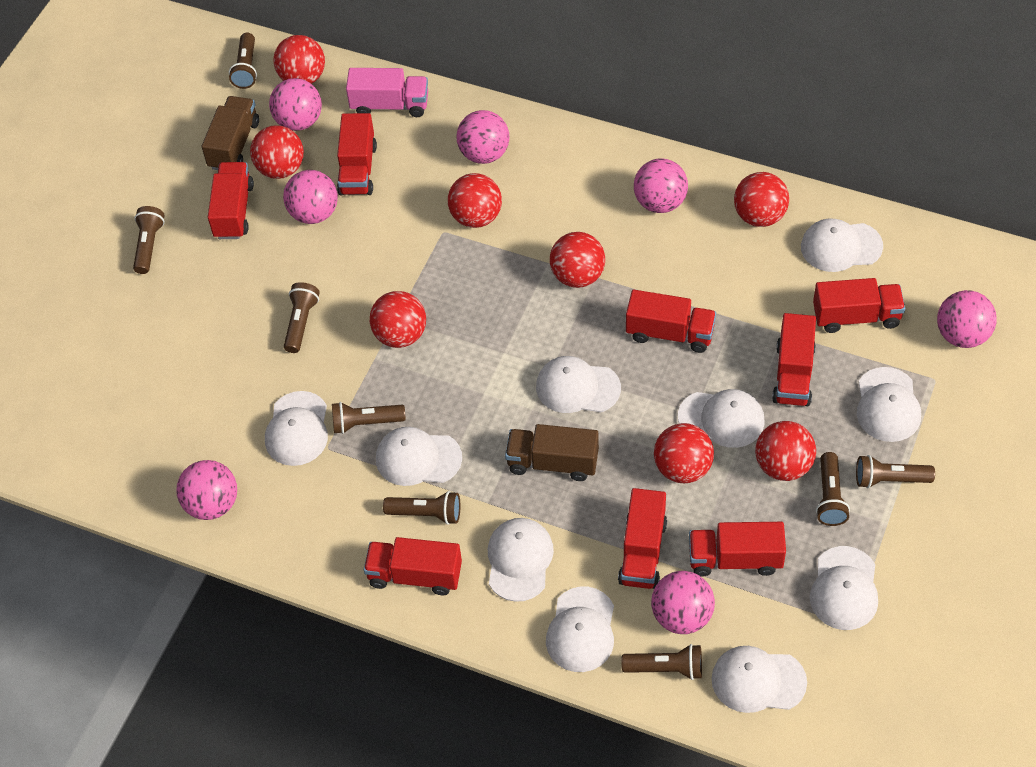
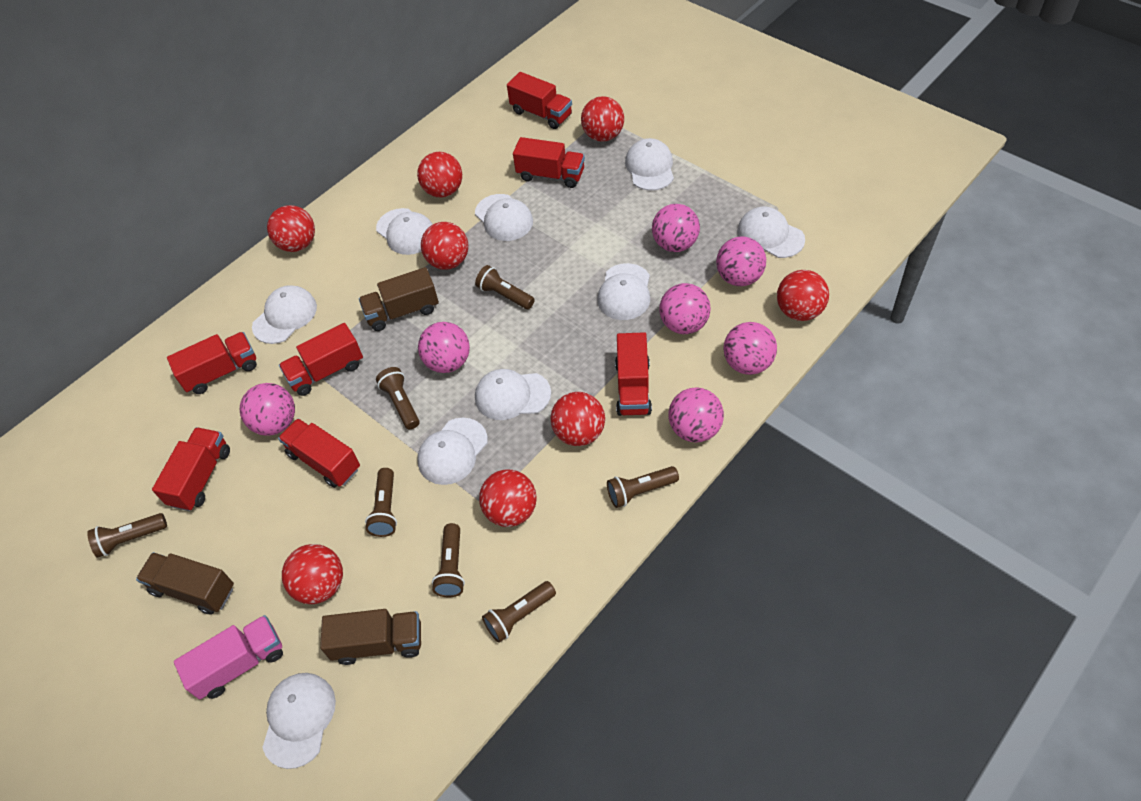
brown flashlight: [133,206,165,274] [229,33,257,89] [284,282,320,353] [332,402,405,434] [383,491,460,525] [622,644,702,680] [816,452,850,526] [856,455,935,488] = 8 -> [87,513,167,558] [365,468,397,537] [376,367,420,429] [432,523,465,597] [475,265,535,309] [482,581,556,643] [607,466,679,508] = 7
brown truck: [202,96,259,170] [505,424,599,481] = 2 -> [136,552,234,615] [320,609,421,665] [359,267,439,331] = 3
red truck: [208,162,254,239] [337,113,377,195] [364,537,462,595] [618,488,667,589] [626,290,716,353] [689,522,786,576] [772,313,816,406] [813,278,905,333] = 8 -> [152,427,230,511] [167,332,257,394] [278,418,360,488] [279,323,363,396] [507,72,572,129] [513,137,585,188] [615,332,652,416] = 7
white cap: [265,391,328,466] [376,427,462,486] [488,518,554,602] [536,356,621,413] [546,587,614,672] [678,389,765,448] [712,646,807,713] [801,219,883,272] [810,546,878,630] [857,367,921,442] = 10 -> [252,285,317,344] [262,673,336,769] [376,208,433,255] [418,418,488,485] [475,194,533,241] [475,369,551,420] [597,263,650,320] [625,138,674,191] [737,206,805,258] = 9

